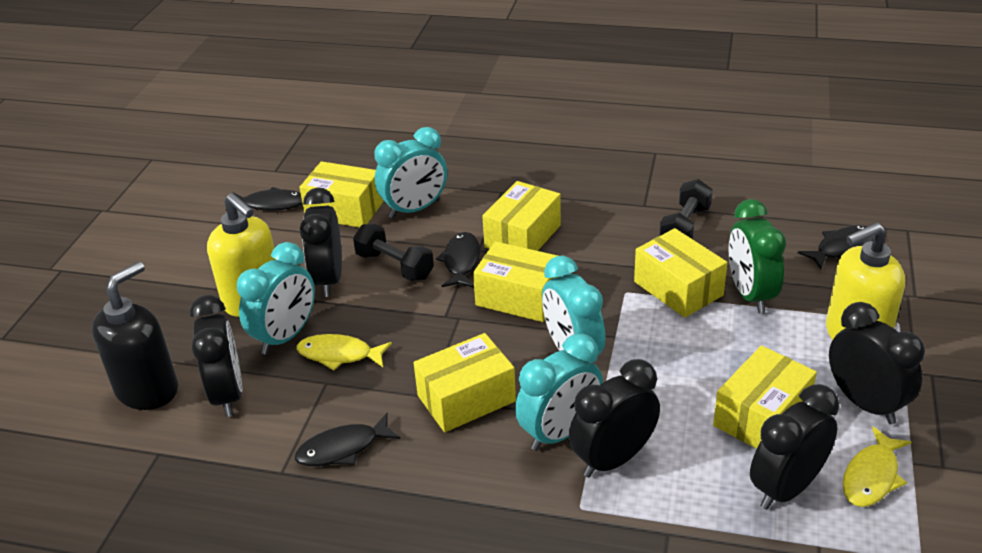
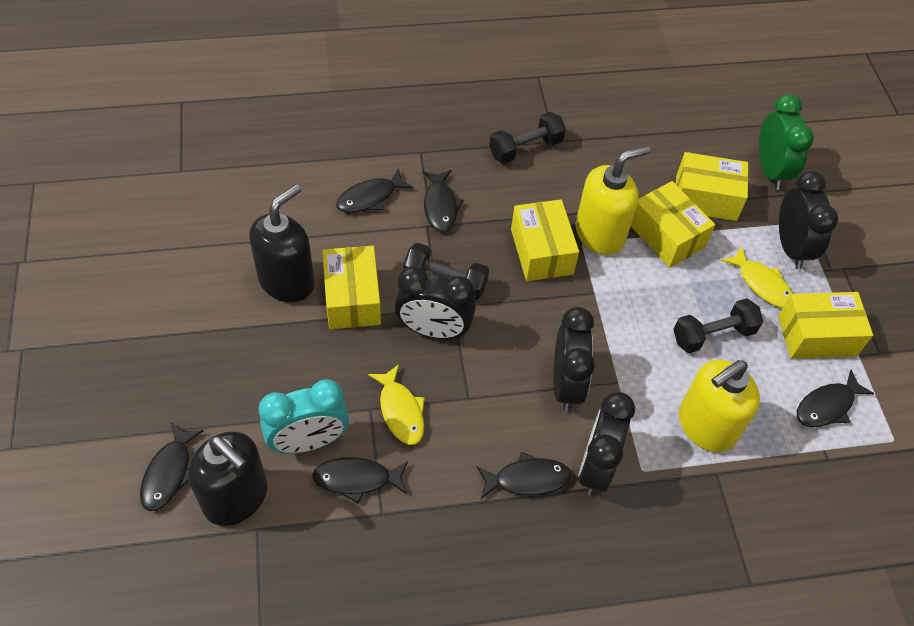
black clock: [190,295,242,417] [300,187,342,297] [569,359,660,478] [750,384,840,510] [829,302,925,424] = 5 -> [394,266,476,339] [553,307,595,411] [578,392,635,495] [779,171,839,269] = 4
black dumbbell: [353,224,434,281] [659,179,713,239] = 2 -> [404,243,489,300] [489,112,566,164] [673,298,763,353] = 3
black fish: [226,187,303,211] [295,413,401,466] [436,232,480,288] [797,225,874,269] = 4 -> [140,422,203,511] [312,457,408,504] [336,168,413,213] [423,170,464,232] [477,452,572,499] [797,370,874,427] = 6
black soap dispenser: [92,262,178,410] = 1 -> [188,431,267,526] [249,184,315,302] = 2
turquoise clock: [237,242,315,355] [375,127,447,218] [515,333,603,451] [542,256,606,355] = 4 -> [259,379,349,454] = 1
yellow box: [299,161,383,228] [413,333,516,432] [473,241,559,322] [482,181,561,251] [634,228,728,318] [713,345,817,449] = 6 -> [322,246,381,329] [511,199,579,281] [631,181,715,268] [676,152,748,221] [778,292,873,359] = 5

